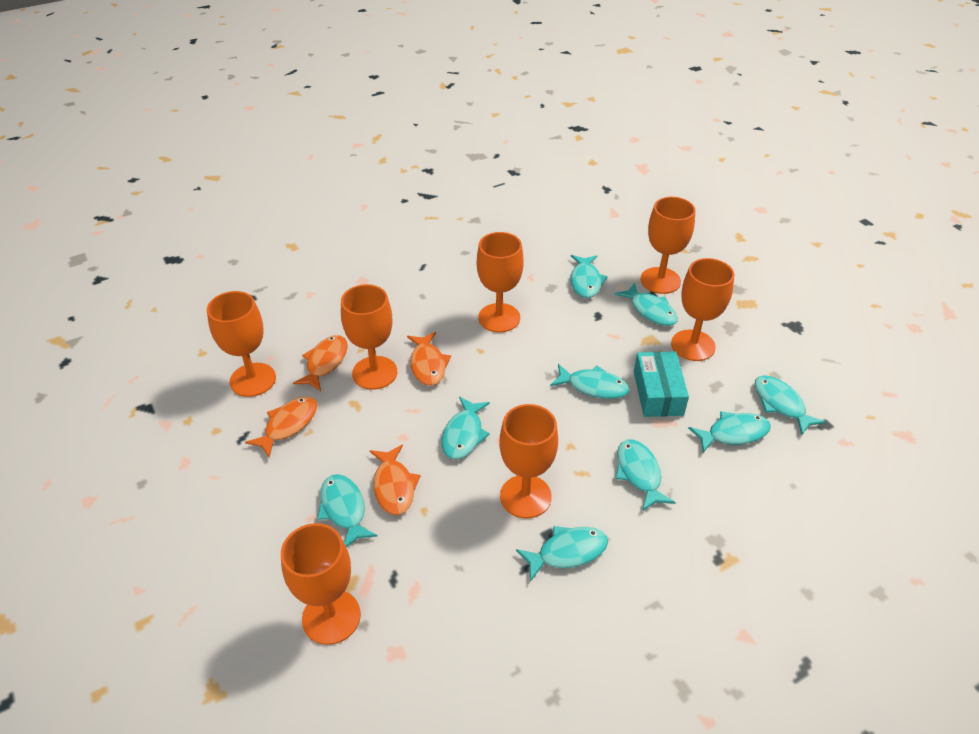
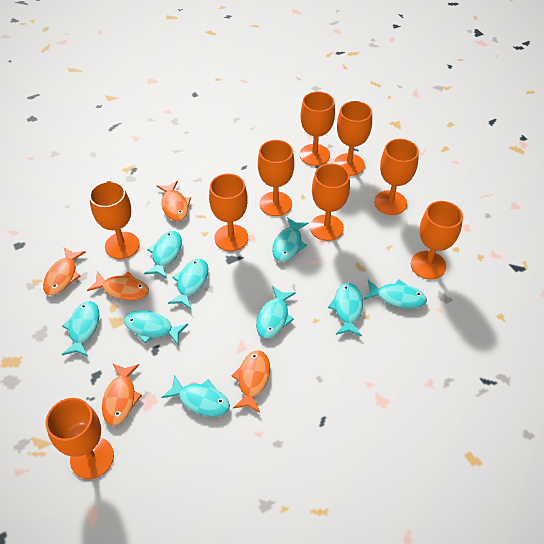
orange fish: [245,397,317,458] [293,335,348,391] [370,445,420,515] [407,332,451,386] = 4 -> [43,247,86,295] [87,272,149,300] [102,363,142,426] [157,181,191,221] [231,350,270,413] = 5
orange goblet: [207,291,276,397] [281,523,361,645] [341,284,397,390] [477,232,524,333] [499,404,558,518] [640,197,695,294] [671,258,735,361] = 7 -> [46,398,114,479] [89,181,140,259] [209,174,248,251] [258,140,294,216] [300,92,335,166] [310,163,350,241] [334,101,372,176] [374,139,419,215] [411,201,463,279] = 9
turquoise box: [634,351,689,417] = 1 -> none = 0

